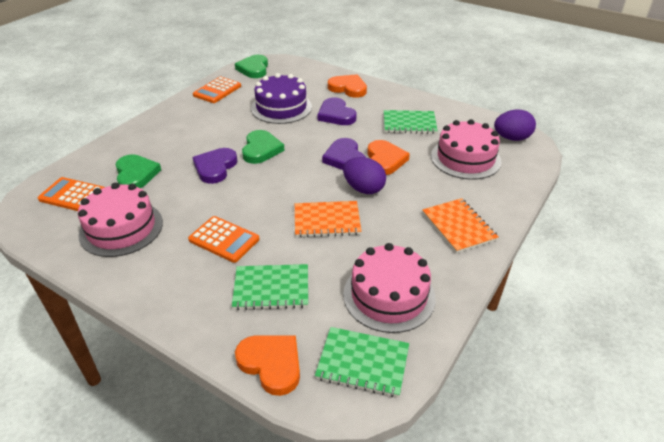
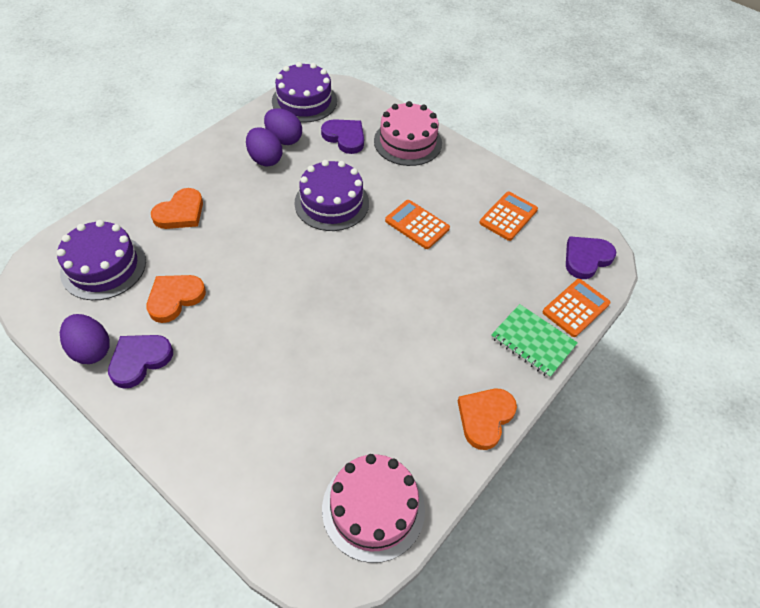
green heart: [115,154,161,188] [235,55,268,78] [242,130,285,164] = 3 -> none = 0
green notebook: [232,264,308,310] [315,327,409,397] [384,110,438,134] = 3 -> [491,304,578,378] = 1
orange notebook: [295,201,362,238] [422,198,499,253] = 2 -> none = 0
pink cake: [78,183,163,257] [343,243,436,333] [431,119,502,180] = 3 -> [322,454,425,563] [374,101,442,166] = 2
purple cake: [251,73,312,124] = 1 -> [57,220,146,300] [272,62,337,123] [294,160,369,231] = 3
purple egg: [343,157,386,194] [494,109,536,141] = 2 -> [60,314,110,364] [246,127,283,167] [264,108,302,145] = 3

